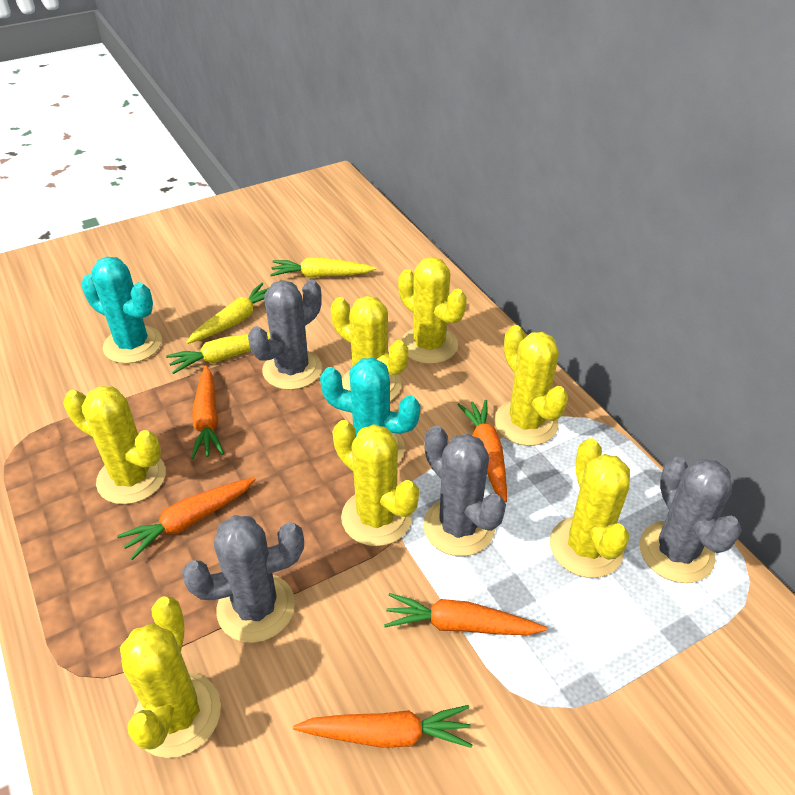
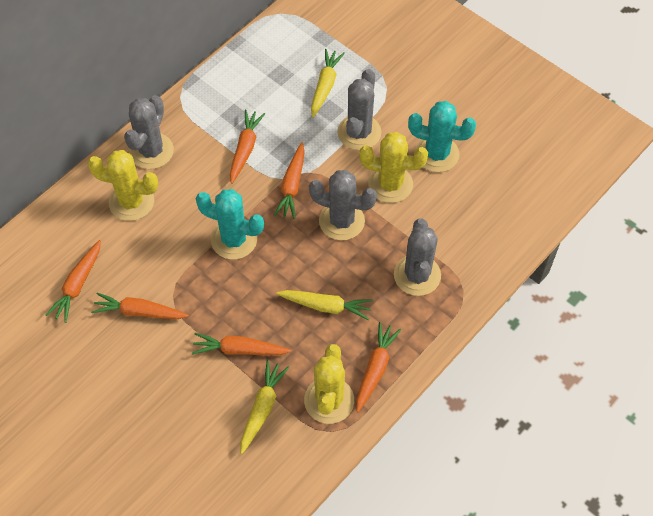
orange carrot: [117,478,256,560] [191,366,224,459] [293,705,472,748] [384,593,547,635] [457,400,507,502] = 5 -> [46,240,101,323] [91,293,189,319] [192,333,291,355] [230,110,265,184] [273,142,305,219] [356,322,401,412] = 6
yellow cactus: [63,386,166,504] [120,597,221,758] [331,296,408,401] [333,420,419,546] [398,257,467,364] [494,325,568,446] [550,438,630,578] = 7 -> [87,150,158,221] [304,344,354,424] [359,132,428,203] = 3

